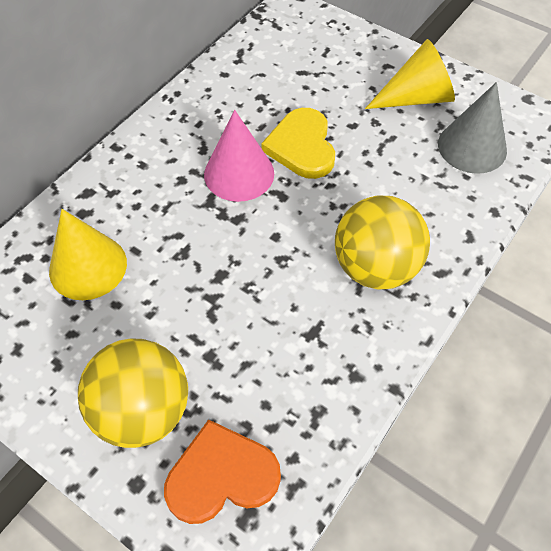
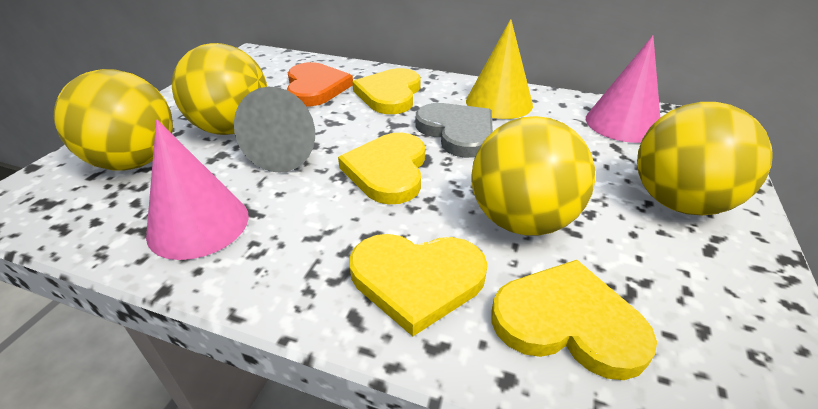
grey heart: none = 0 -> [416,103,493,158] = 1
pink cone: [204,110,274,202] = 1 -> [146,120,249,260] [586,35,660,143] = 2
yellow ball: [78,338,188,448] [335,195,430,290] = 2 -> [54,69,173,170] [172,43,267,135] [471,116,595,236] [637,102,772,216] = 4
yellow cone: [49,209,127,300] [365,39,455,109] = 2 -> [466,19,533,119] = 1
yellow heart: [261,108,335,179] = 1 -> [338,133,425,204] [349,234,488,336] [352,68,421,114] [491,260,657,380] = 4

